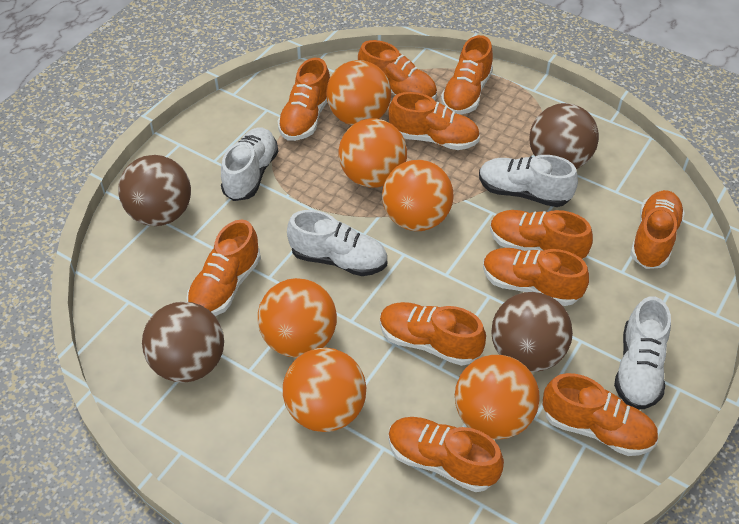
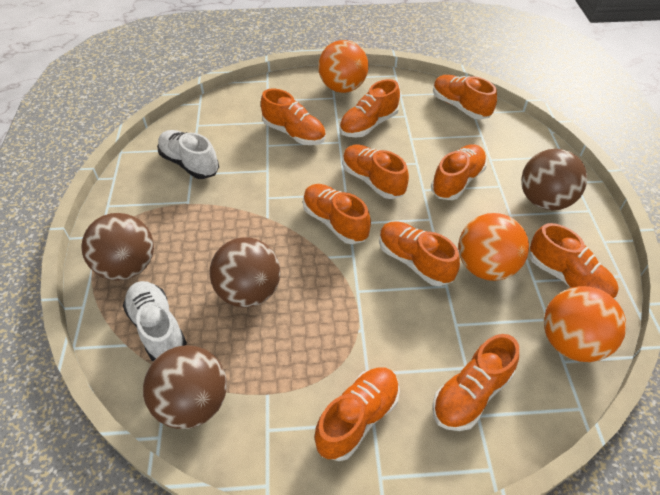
orange ball: [258,278,337,358] [283,348,366,432] [326,60,391,125] [339,119,407,188] [382,160,454,231] [455,355,540,440] = 6 -> [318,40,369,93] [458,213,529,281] [544,286,626,362] = 3
orange shoe: [186,219,261,316] [277,58,330,141] [358,40,437,100] [380,302,486,366] [388,417,504,492] [389,92,480,150] [441,35,493,115] [483,248,589,306] [490,210,593,260] [543,373,658,456] [630,190,685,269] = 11 -> [261,89,326,145] [303,184,371,244] [315,367,400,461] [339,79,400,138] [342,145,409,199] [379,221,460,286] [431,144,487,200] [432,334,519,431] [433,75,497,120] [530,223,619,299] = 10
white shoe: [221,128,278,201] [287,210,387,276] [479,155,578,207] [614,297,671,409] = 4 -> [123,281,187,361] [157,130,219,179] = 2

